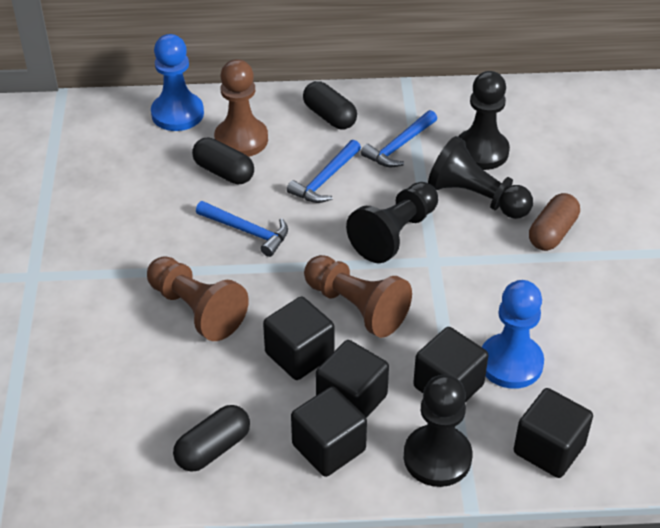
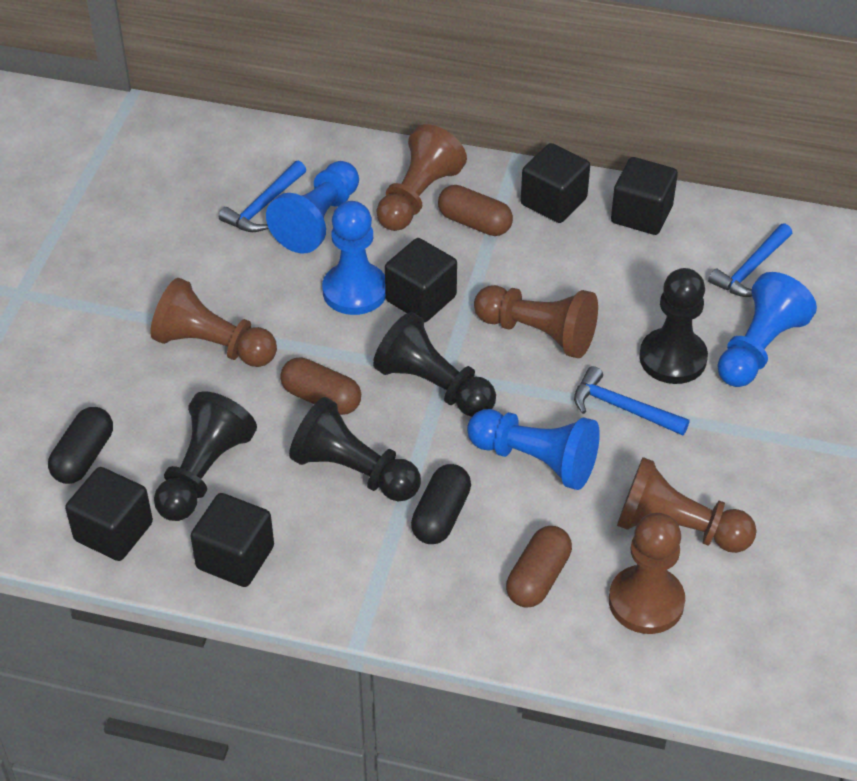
black capsule: [173,405,250,472] [192,137,254,185] [303,81,357,129] = 3 -> [48,407,113,484] [411,464,471,544] = 2
blue pawn: [151,34,204,131] [482,280,544,389] = 2 -> [266,161,359,254] [322,201,386,315] [467,409,600,490] [717,272,817,387] = 4
brown capsule: [529,193,580,251] = 1 -> [280,358,361,415] [438,185,513,236] [506,526,572,607] = 3
brown pawn: [147,256,249,341] [214,59,268,157] [304,255,412,338] = 3 -> [151,278,277,367] [376,124,467,231] [474,285,598,358] [609,513,685,634] [617,457,757,553] = 5

